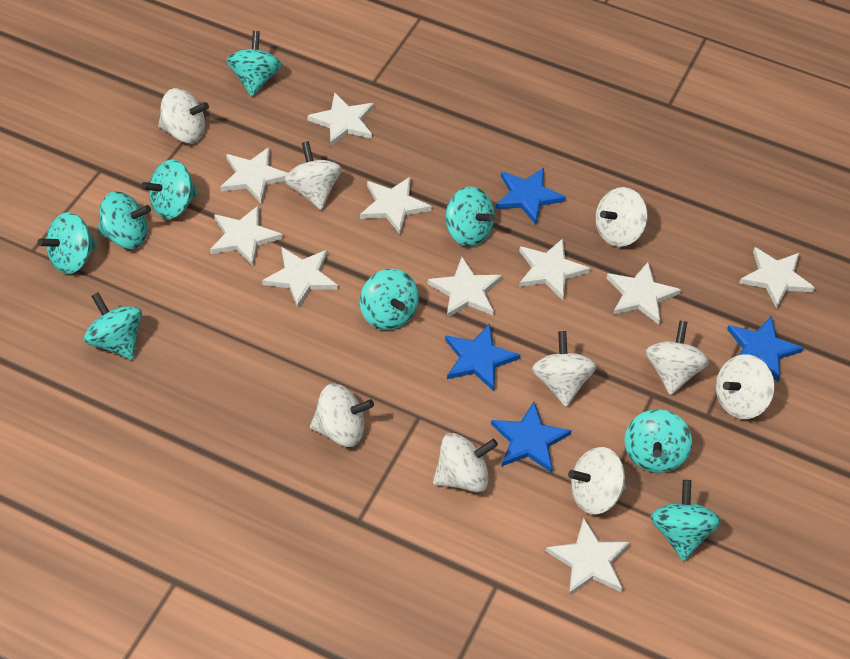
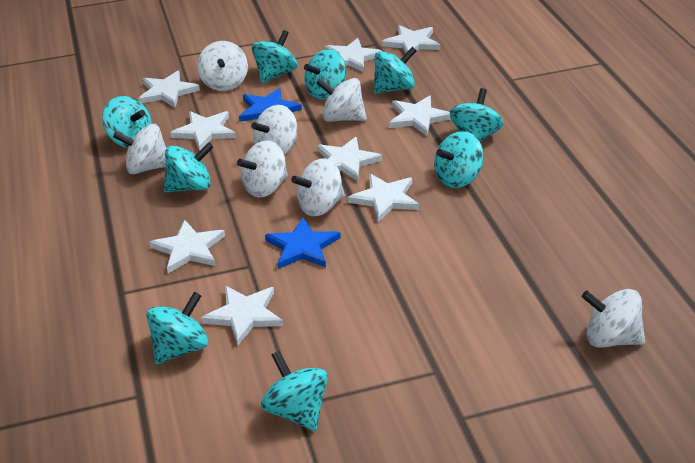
blue star: [445,324,520,391] [491,402,572,473] [495,168,566,225] [727,316,803,382] = 4 -> [239,88,302,122] [265,217,341,269] = 2
white spinning top: [158,88,209,143] [284,141,342,210] [310,384,374,447] [433,433,498,492] [532,331,597,407] [568,447,626,514] [595,187,648,247] [645,321,709,395] [716,354,775,419] = 9 -> [113,124,166,174] [197,41,248,91] [237,140,288,198] [251,105,297,155] [291,158,345,216] [316,78,367,122] [582,289,645,348] = 7
white star: [210,206,283,266] [220,147,288,204] [262,247,338,309] [307,92,374,147] [360,176,431,234] [428,257,502,318] [519,238,590,300] [546,518,630,595] [606,262,681,325] [739,247,815,309] = 10 -> [138,71,200,108] [149,220,225,273] [170,111,236,151] [201,286,283,345] [317,137,382,181] [325,38,383,72] [348,174,419,222] [382,25,440,54] [389,95,451,136] = 9

